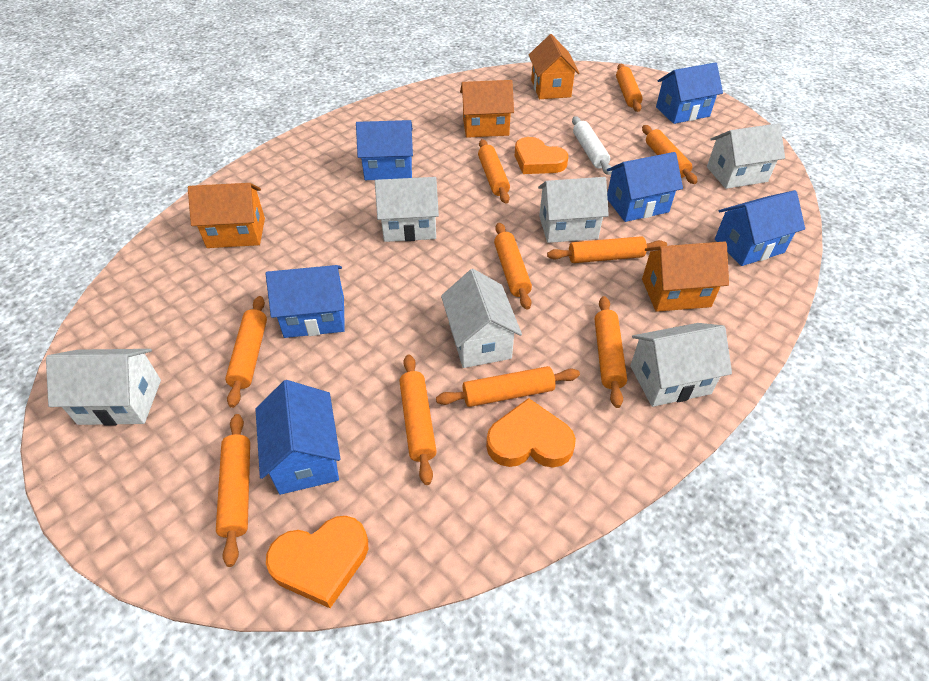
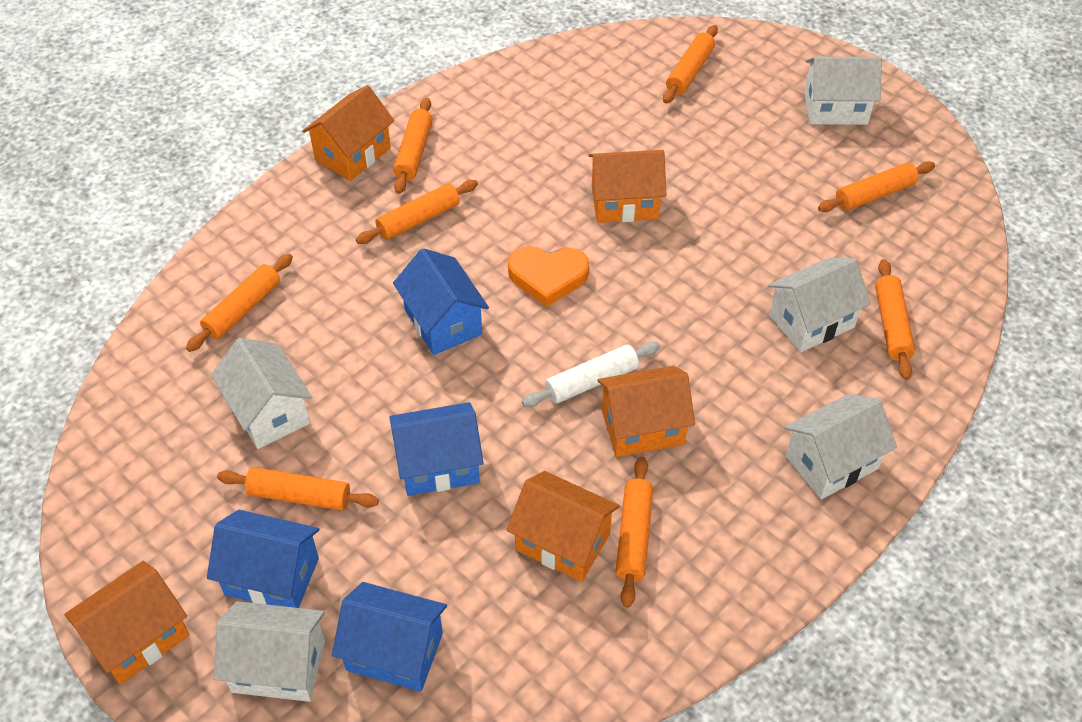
blue house: [255,380,340,495] [266,265,345,338] [356,120,413,180] [607,152,683,222] [656,62,723,124] [715,190,805,266] = 6 -> [207,510,319,608] [332,582,447,692] [389,402,484,496] [393,248,489,355] = 4
orange heart: [266,516,368,608] [486,398,576,467] [515,137,568,174] = 3 -> [508,246,589,307] = 1
orange house: [188,183,265,248] [460,80,514,138] [529,34,580,99] [642,241,729,312] = 4 -> [64,561,189,685] [302,85,394,181] [507,471,620,582] [588,150,666,223] [598,366,695,457] = 5
orange rolling pin: [216,414,250,567] [225,296,267,408] [399,355,437,485] [436,366,580,407] [478,139,510,204] [494,223,532,310] [547,236,667,263] [595,296,627,408] [616,64,643,112] [642,125,697,184] = 10 -> [186,254,293,352] [217,467,379,511] [356,180,478,244] [393,98,433,194] [616,457,653,608] [663,25,718,104] [818,161,935,212] [875,259,915,380] = 8
white house: [46,349,161,426] [375,177,439,242] [441,269,522,368] [538,177,609,243] [630,323,732,407] [707,123,785,189] = 6 -> [211,338,312,449] [214,601,325,702] [768,258,871,352] [784,394,897,499] [804,57,882,125] = 5

